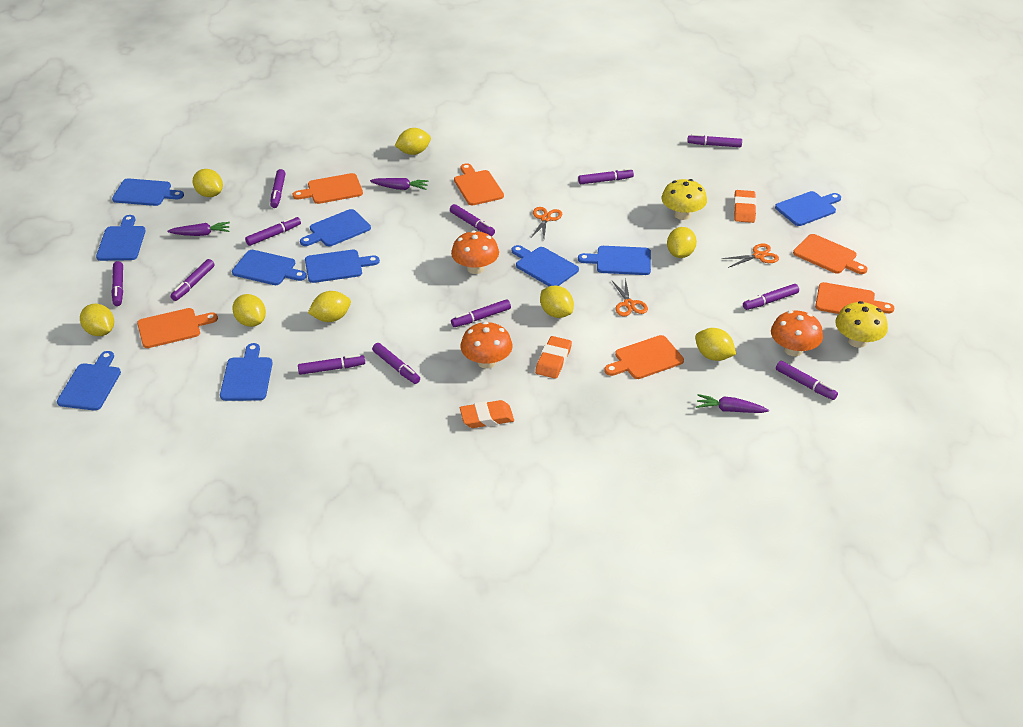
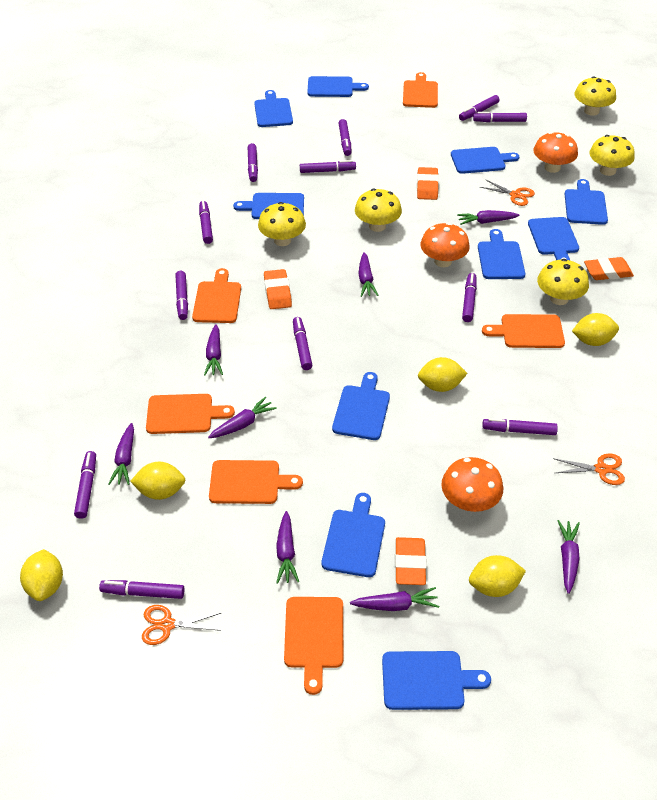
orange eraser: [460,400,514,428] [535,336,572,379] [734,190,756,223] = 3 -> [264,269,292,309] [395,537,427,585] [417,167,439,200] [584,257,634,280] = 4
purple carrot: [167,222,230,236] [370,178,429,190] [696,394,769,413] = 3 -> [108,423,134,485] [204,324,223,376] [208,397,277,438] [276,511,299,584] [350,587,439,611] [358,252,378,297] [457,210,520,225] [557,520,580,594] = 8
yellow lemon: [80,304,114,336] [193,169,223,197] [232,294,266,327] [308,291,351,322] [395,128,431,155] [540,286,574,318] [667,227,697,258] [695,328,736,361] = 8 -> [20,549,63,601] [130,462,185,500] [418,357,468,392] [469,555,526,597] [572,313,619,346] = 5
yellow mushroom: [662,179,707,220] [835,301,888,348] = 2 -> [258,202,306,246] [355,189,402,232] [537,259,589,305] [574,76,616,116] [589,135,635,176] = 5

